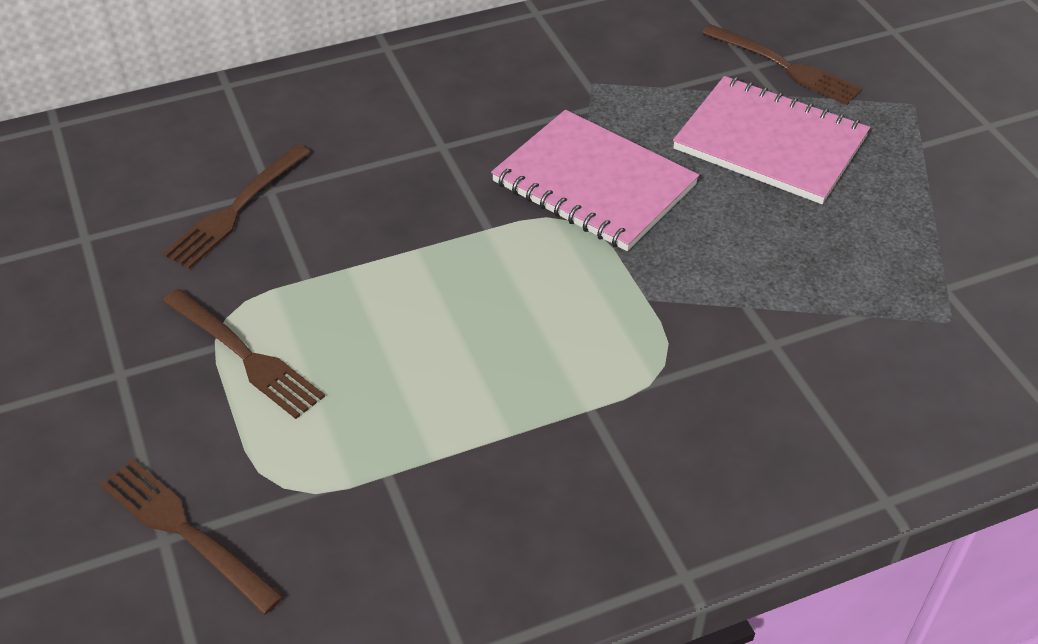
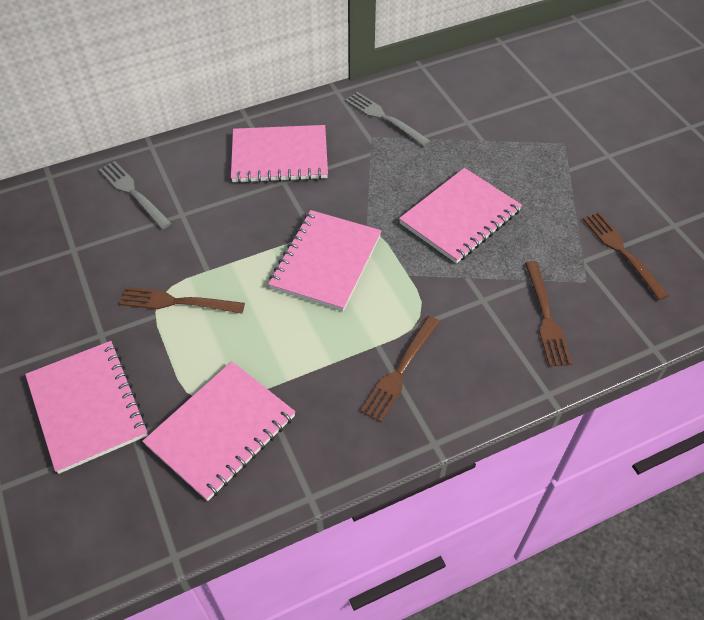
grey fork: none = 0 -> [99,161,172,229] [345,92,430,147] = 2
pink notebook: [491,110,699,251] [673,76,870,204] = 2 -> [25,341,148,474] [142,361,295,501] [231,125,328,183] [268,210,381,311] [399,168,522,263] = 5

